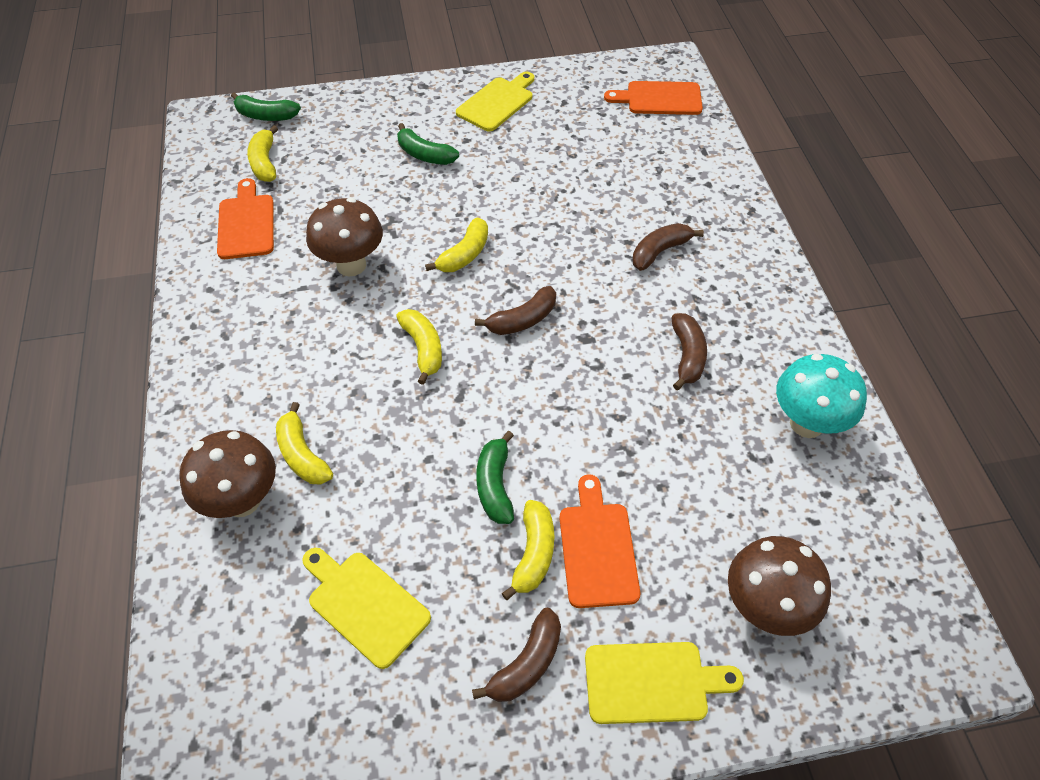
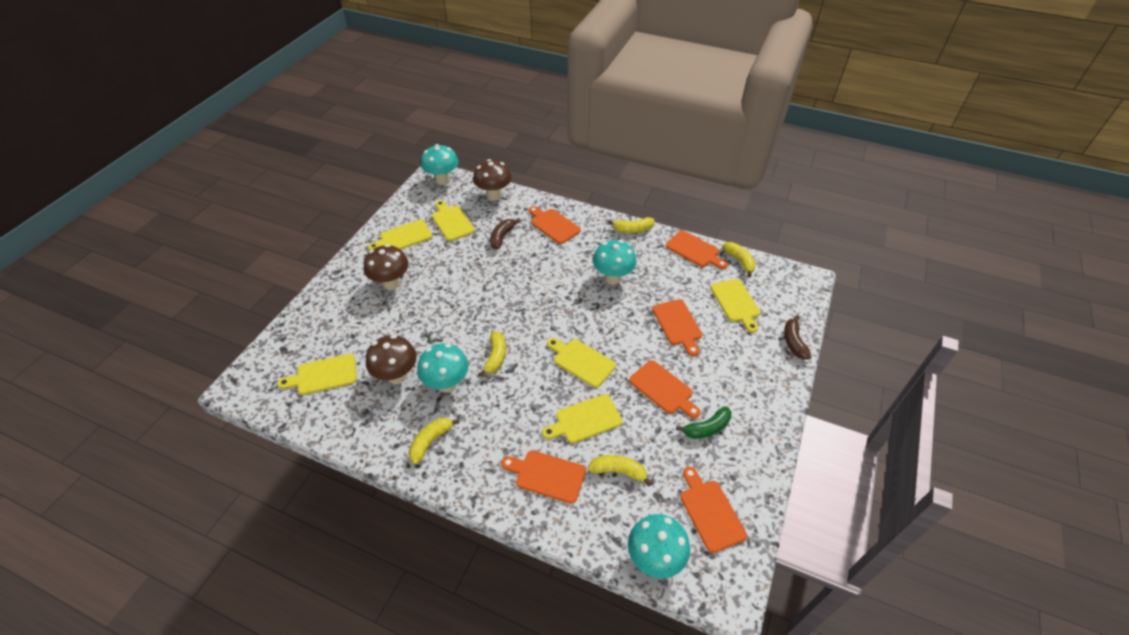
brown banana: [472,608,561,702] [475,286,556,335] [632,223,704,271] [671,313,707,390] = 4 -> [490,219,521,249] [784,315,812,360] = 2
green banana: [231,92,301,121] [397,123,459,165] [476,431,514,524] = 3 -> [676,406,731,439] = 1
orange cutting board: [217,178,274,259] [559,474,640,608] [604,81,703,115] = 3 -> [501,450,586,504] [529,206,581,244] [629,360,701,418] [652,299,702,356] [666,230,728,269] [680,467,747,553] = 6
turquoise mushroom: [776,354,867,438] = 1 -> [417,343,468,393] [421,144,459,185] [593,240,637,285] [628,514,690,578] = 4
yellow cutting board: [302,548,431,669] [456,72,534,131] [585,642,744,724] = 3 -> [277,354,357,395] [368,219,433,250] [432,200,475,241] [542,394,622,443] [547,338,616,388] [710,279,760,333] = 6

